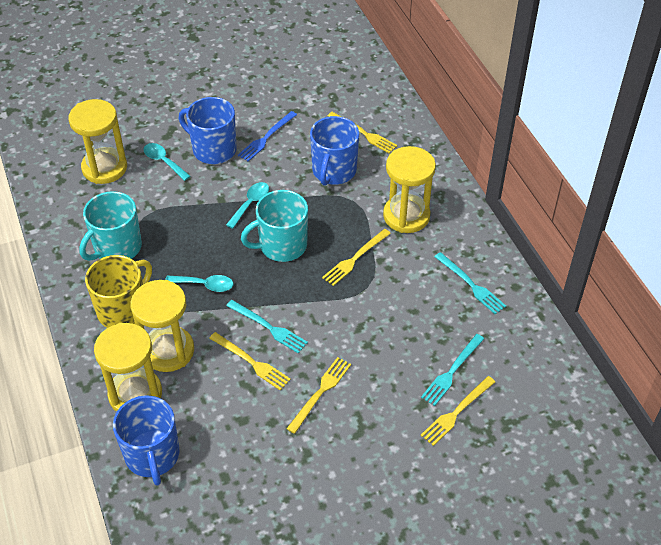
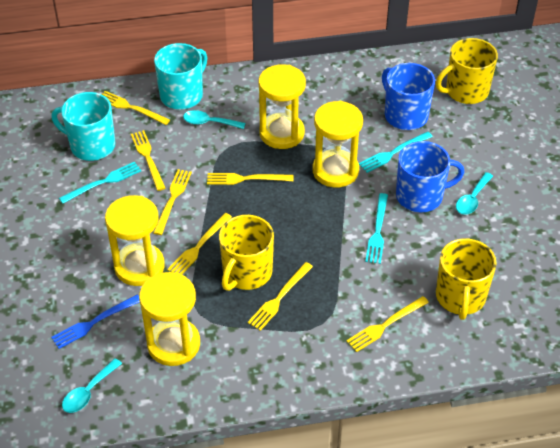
blue mug: [113,395,179,485] [179,97,237,164] [310,116,359,186] = 3 -> [382,63,435,130] [396,141,464,212] = 2
yellow fork: [209,332,291,390] [286,357,351,434] [322,229,391,286] [328,112,397,153] [421,376,495,446] = 5 -> [102,91,170,125] [131,130,165,191] [153,169,192,235] [167,213,232,275] [207,173,294,185] [248,262,313,331] [346,296,429,352] = 7
yellow mug: [85,255,152,328] = 1 -> [219,215,274,291] [436,38,498,104] [436,238,497,320] = 3

